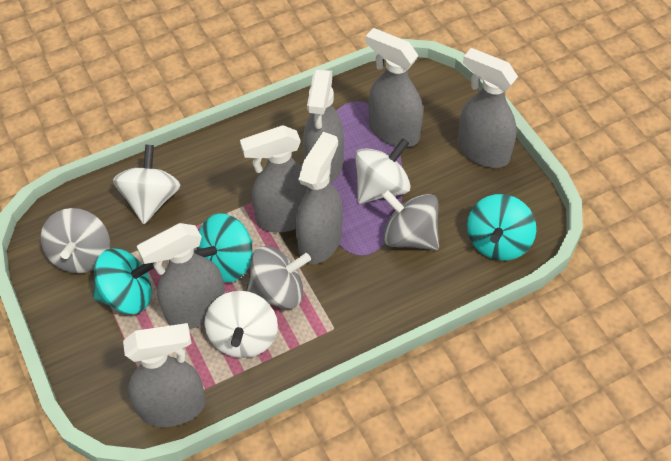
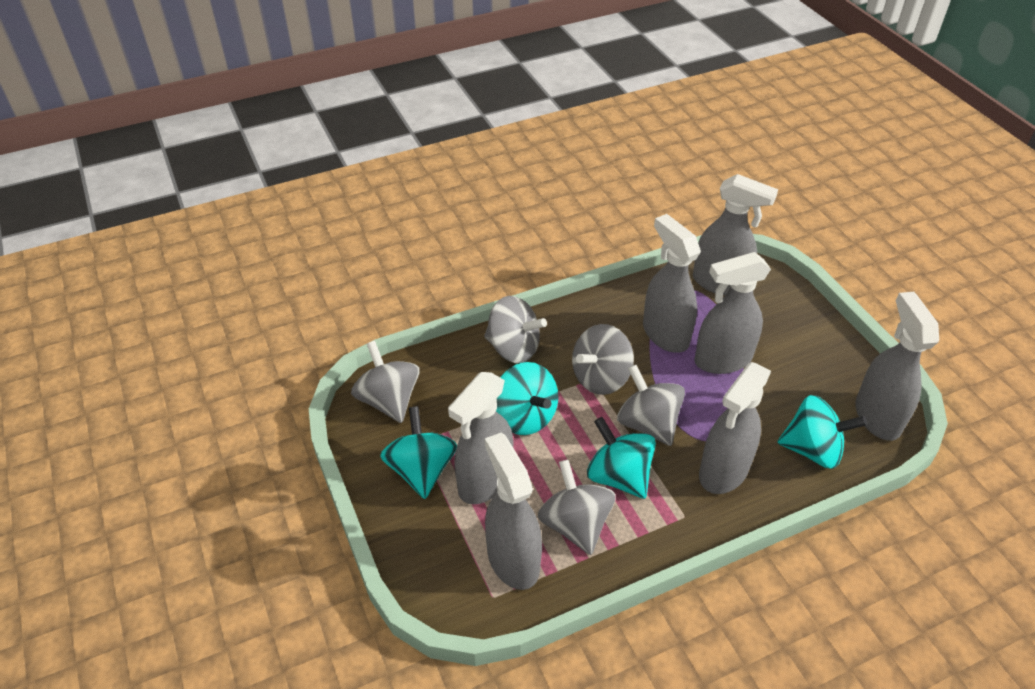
grey spinning top: [41,208,110,273] [246,246,311,309] [381,189,439,250] = 3 -> [351,341,420,423] [484,296,547,363] [538,459,616,555] [572,324,634,395] [617,365,685,446] = 5
turquoise spinning top: [93,249,154,314] [194,213,253,282] [467,194,536,261] = 3 -> [380,406,457,499] [496,362,558,435] [587,417,656,499] [777,395,867,469] = 4
white spinning top: [113,144,181,224] [204,291,278,358] [355,138,411,204] = 3 -> none = 0

